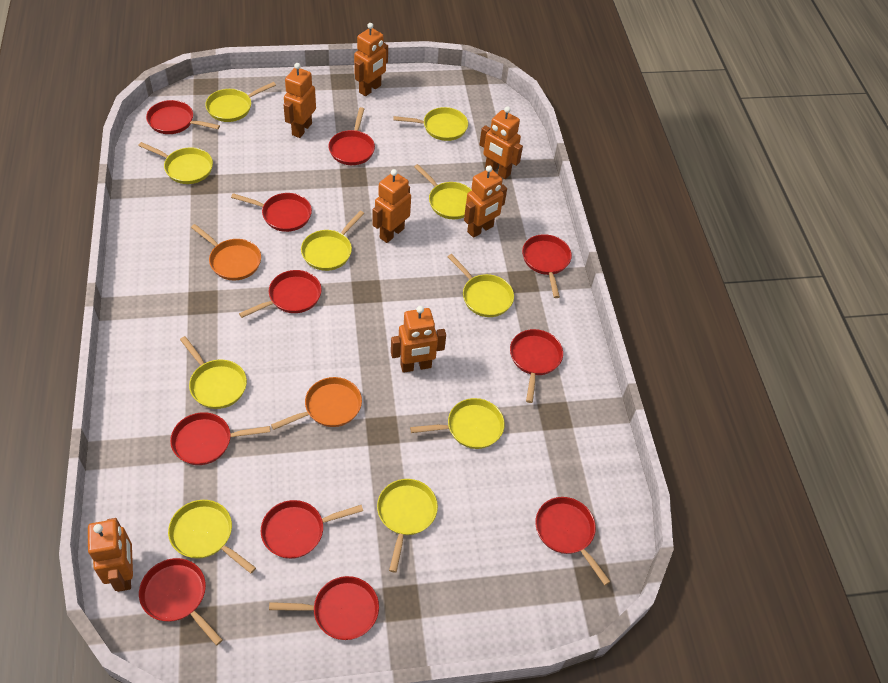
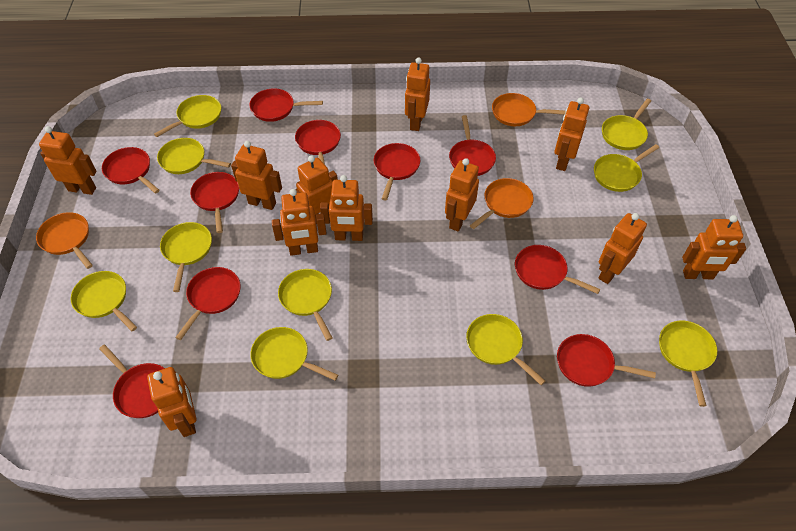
orange pan: [191,224,261,281] [271,377,362,430] = 2 -> [36,212,93,269] [470,178,534,229] [492,93,566,126] = 3
orange robot: [88,518,133,592] [284,63,316,138] [354,23,388,96] [372,169,411,243] [391,306,446,373] [464,165,507,238] [480,106,523,179] = 7 -> [39,126,97,195] [147,367,196,437] [231,141,282,210] [272,189,327,256] [295,155,338,224] [320,175,373,241] [405,57,430,131] [445,158,479,231] [554,97,589,171] [599,213,647,284] [682,215,746,279] = 11
red pan: [139,558,222,646] [146,100,220,134] [170,412,270,465] [231,193,312,232] [239,270,322,318] [261,500,363,559] [269,576,379,640] [328,107,375,165] [510,329,563,403] [522,234,572,298] [535,497,610,585] = 11 -> [99,345,165,418] [102,147,160,194] [175,267,241,340] [190,172,239,233] [249,88,323,122] [295,120,341,165] [374,143,420,201] [449,115,496,176] [515,245,601,294] [557,334,656,387] = 10

